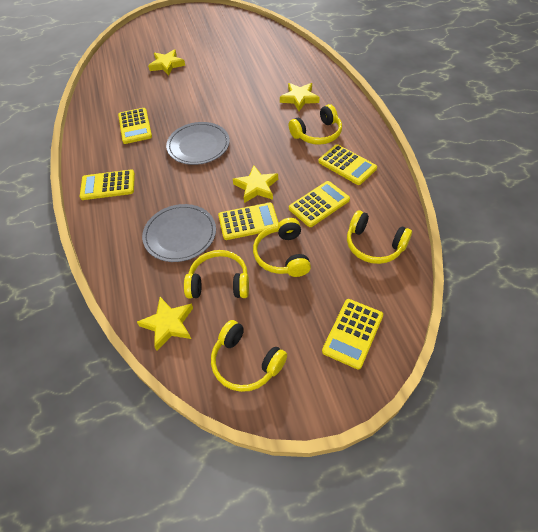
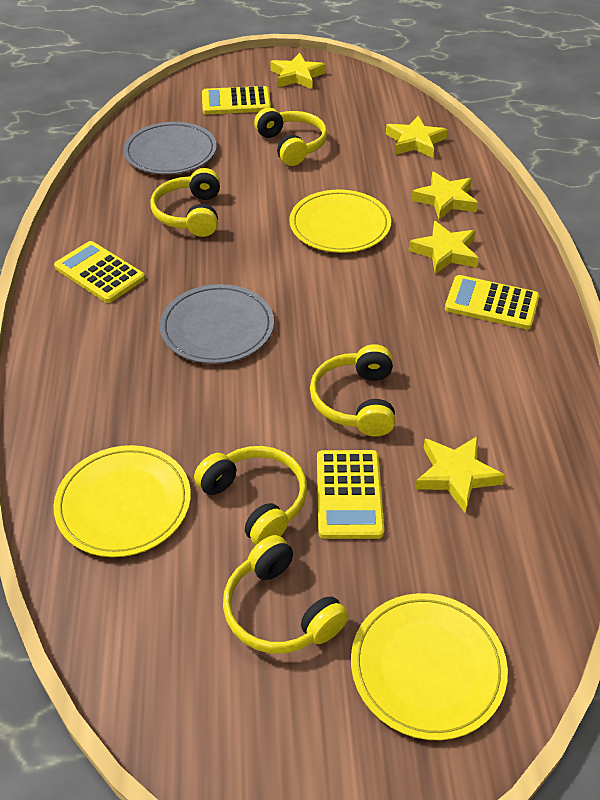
yellow calculator: [80,170,135,200] [118,108,152,144] [218,203,279,240] [289,181,350,227] [318,144,377,185] [322,299,383,369] = 6 -> [54,241,145,303] [202,86,271,114] [317,450,384,539] [445,275,539,329] = 4
yellow plate: none = 0 -> [54,445,191,557] [289,190,391,253] [351,593,508,740] = 3
yellow star: [137,297,193,351] [148,49,185,76] [233,165,278,203] [280,83,320,111] = 4 -> [270,53,326,89] [386,116,448,158] [408,221,478,274] [411,172,478,220] [415,436,506,513] = 5

